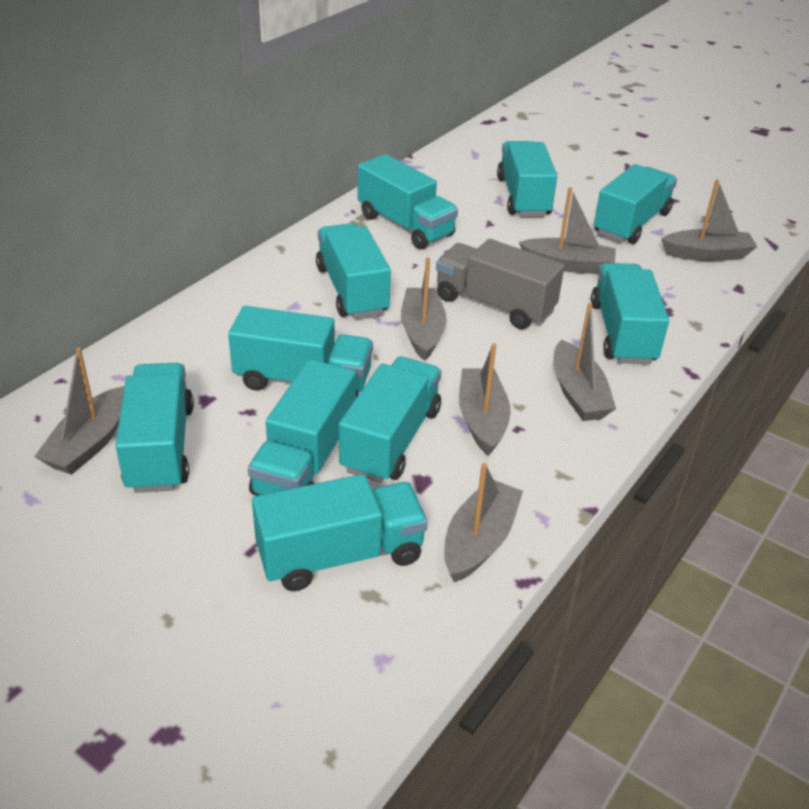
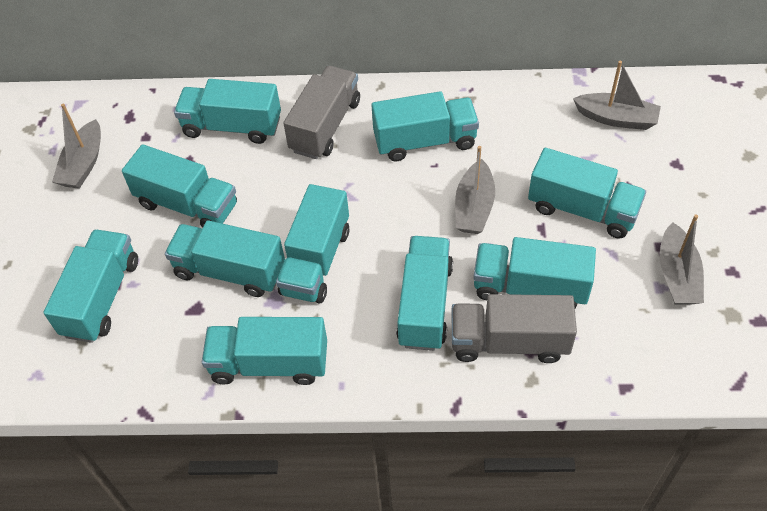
grey boat: [34,348,125,475] [401,257,447,361] [444,463,523,582] [459,343,511,456] [519,187,616,274] [554,303,616,421] [661,179,758,261] = 7 -> [52,104,101,189] [455,146,495,234] [573,61,661,130] [660,214,704,305] = 4
grey truck: [436,239,564,329] = 1 -> [283,66,360,159] [452,294,577,363] = 2

